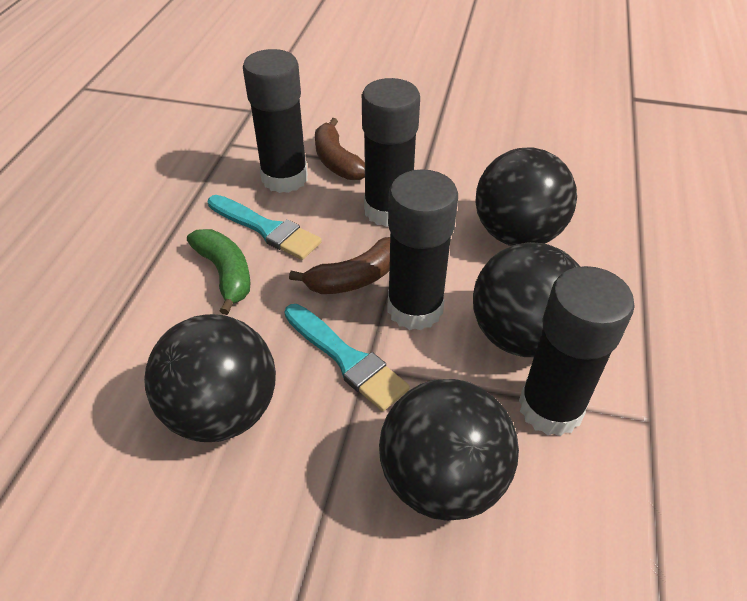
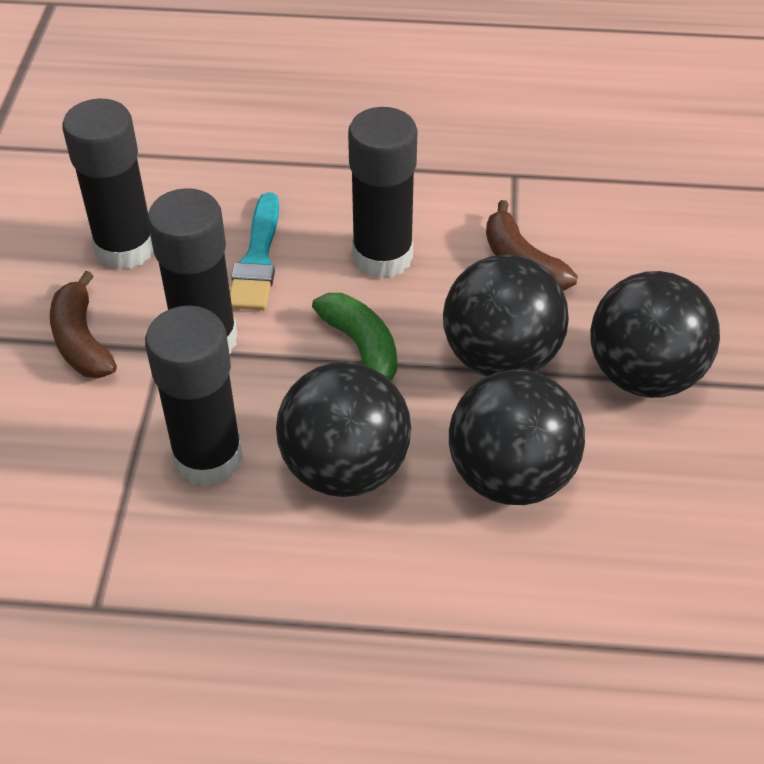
turquoise brush: [208,195,322,260] [285,304,410,411] = 2 -> [230,192,279,310] = 1

